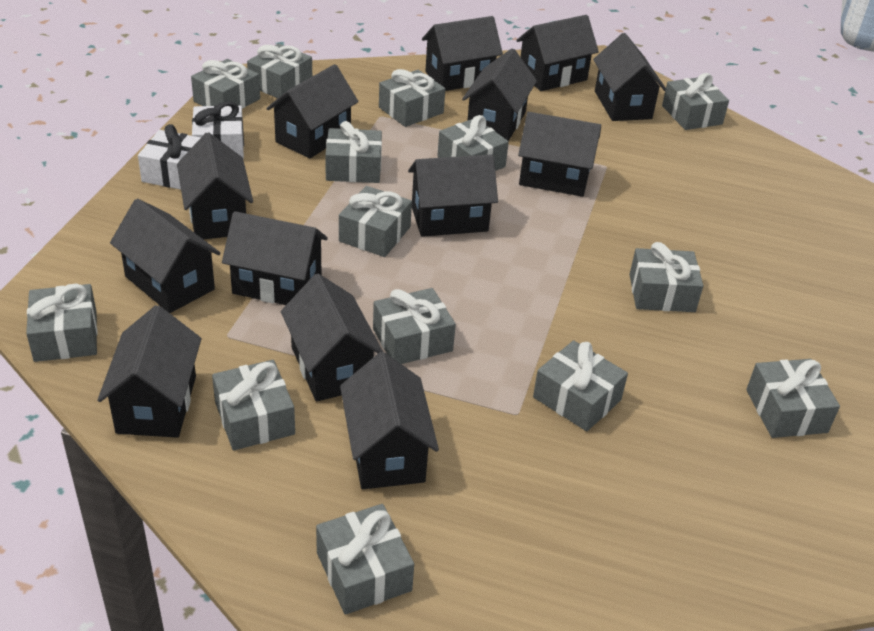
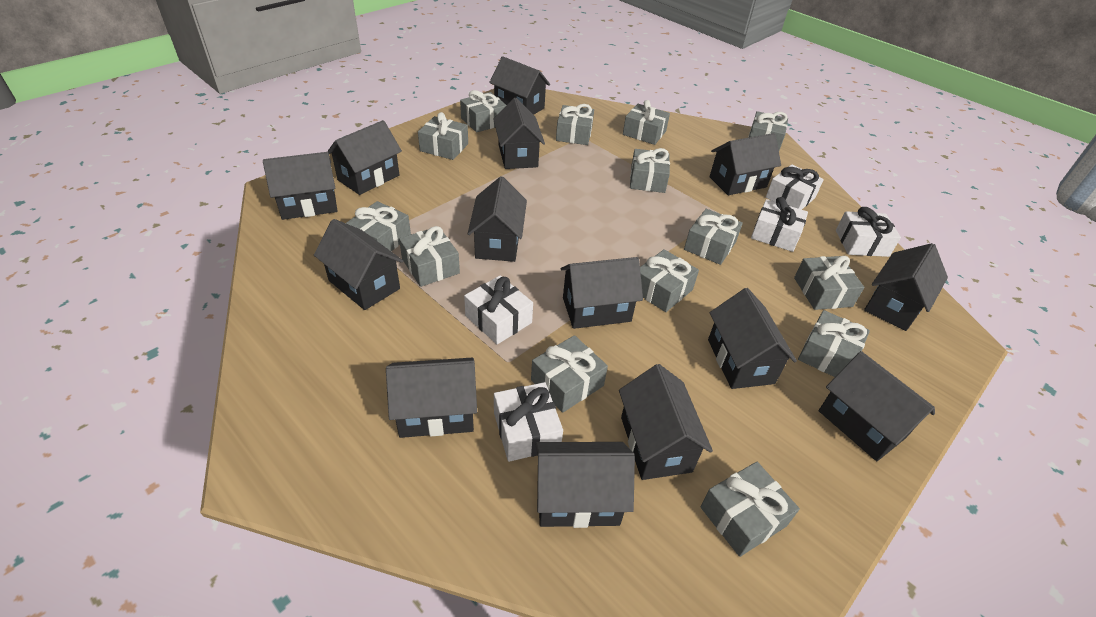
black house: [97,305,201,438] [110,199,221,313] [177,132,253,240] [222,211,328,305] [266,64,359,158] [281,274,383,402] [340,352,439,489] [408,154,498,237] [422,16,503,91] [462,49,537,141] [516,15,599,91] [518,112,601,197] [593,33,666,121] = 13 -> [263,152,338,220] [314,219,403,310] [327,120,402,195] [386,358,477,438] [468,176,527,262] [489,56,550,115] [493,98,545,169] [535,442,635,528] [561,257,643,329] [619,364,713,480] [708,288,797,389] [710,133,781,195] [819,351,935,461] [864,243,948,331] = 14
white gift: [138,124,201,190] [192,101,244,159] = 2 -> [464,276,533,344] [494,382,563,462] [751,197,808,252] [766,164,824,210] [836,207,901,257] = 5

